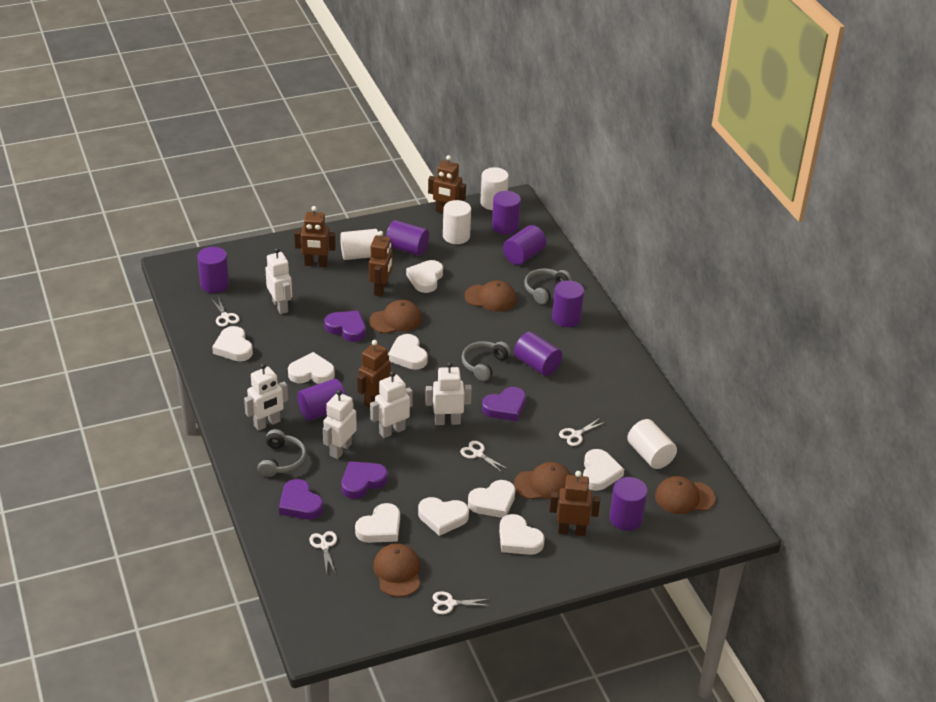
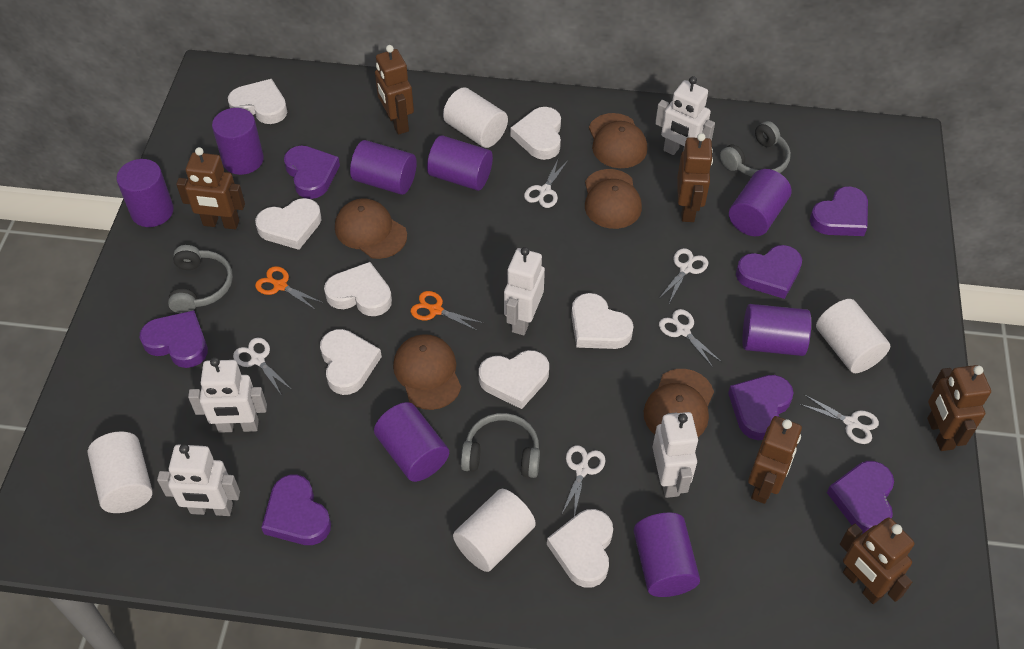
brown robot: [294,206,336,267] [357,340,391,407] [369,231,393,297] [428,155,466,213] [549,471,600,536] = 5 -> [176,147,245,230] [375,45,414,135] [677,133,713,222] [748,416,802,504] [840,517,914,604] [927,365,991,451] = 6
orange scissors: none = 0 -> [255,266,323,310] [411,291,483,331] = 2
purple heart: [279,479,323,520] [324,311,366,342] [341,461,387,499] [482,387,526,421] = 4 -> [140,310,208,368] [261,474,331,545] [284,146,340,199] [728,375,794,440] [736,245,802,299] [810,186,868,236] [827,461,894,533] = 7
white heart: [212,326,253,361] [288,352,335,384] [355,503,400,543] [388,334,428,370] [406,260,443,293] [418,497,469,536] [468,480,515,518] [499,514,545,555] [583,449,624,491] = 9 -> [228,79,287,124] [255,198,321,250] [320,329,382,395] [324,262,392,316] [479,350,549,409] [511,107,561,160] [547,509,613,588] [571,293,634,349] = 8
white scissors: [212,296,240,327] [309,531,337,574] [432,591,491,614] [460,441,508,473] [559,418,605,446] = 5 -> [233,337,291,396] [524,157,568,208] [562,445,606,517] [659,309,722,367] [660,248,708,303] [799,394,879,444] = 6

